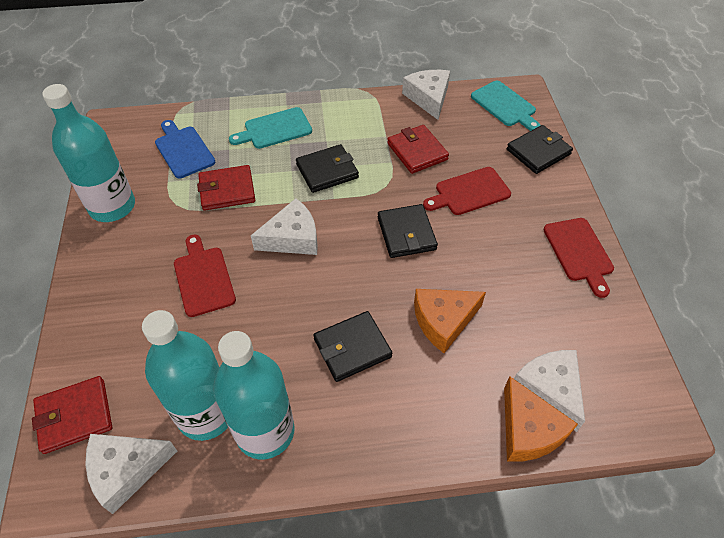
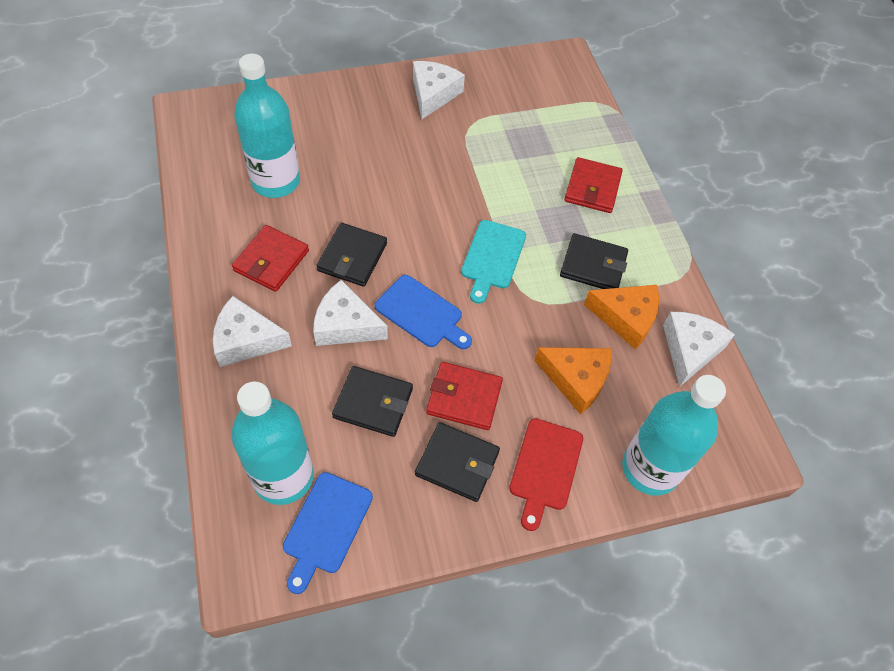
blue cutting board: [155,120,215,179] = 1 -> [283,472,373,594] [375,275,472,349] = 2
red cutting board: [174,235,236,317] [423,167,511,215] [543,218,614,298] = 3 -> [509,418,583,531] = 1
turquoise cutting board: [229,107,312,149] [471,81,541,131] = 2 -> [461,220,526,304] = 1

